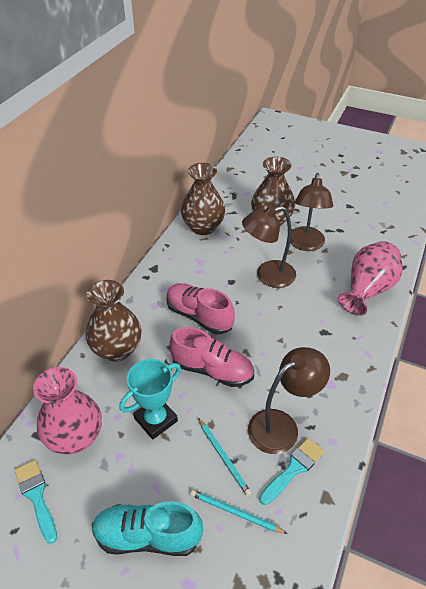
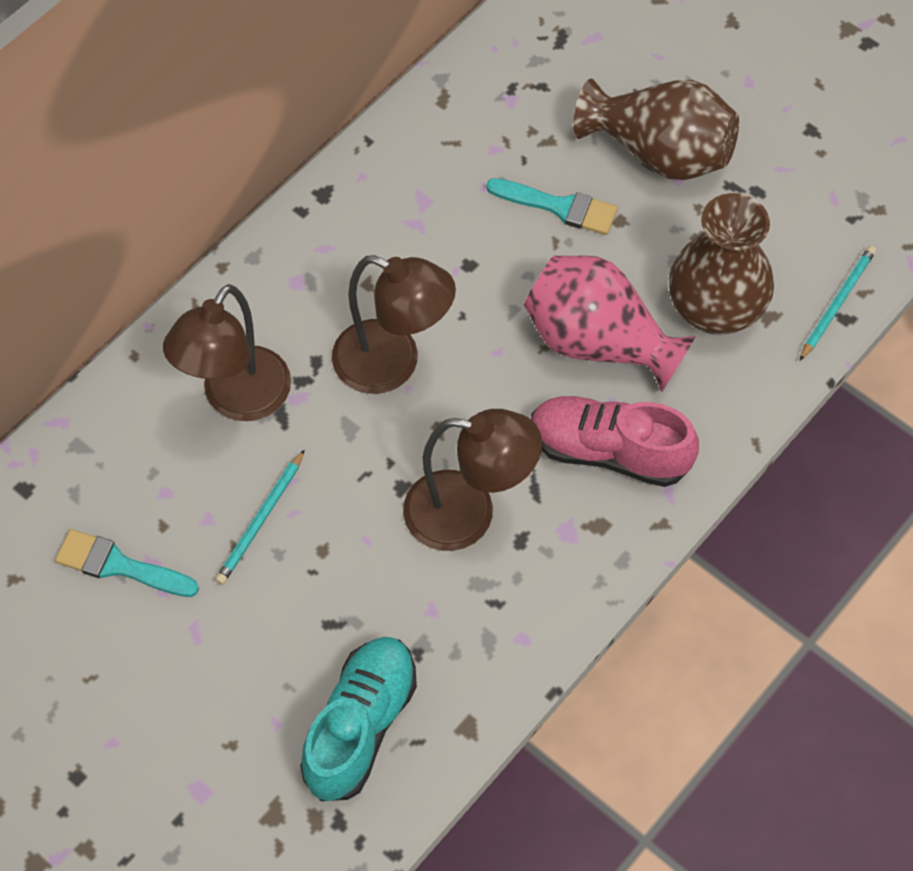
brown vase: [86,280,142,362] [181,163,225,235] [251,157,295,226] = 3 -> [573,78,739,180] [669,193,774,334] = 2
pink shoe: [166,283,235,334] [169,327,254,387] = 2 -> [531,396,699,487] = 1
pink vase: [33,367,101,455] [338,241,403,316] = 2 -> [524,255,696,392] = 1
turquoise trophy: [119,359,181,440] = 1 -> none = 0

